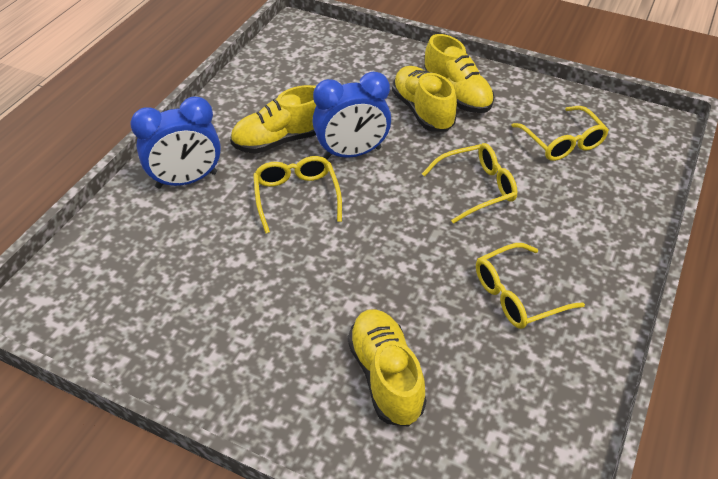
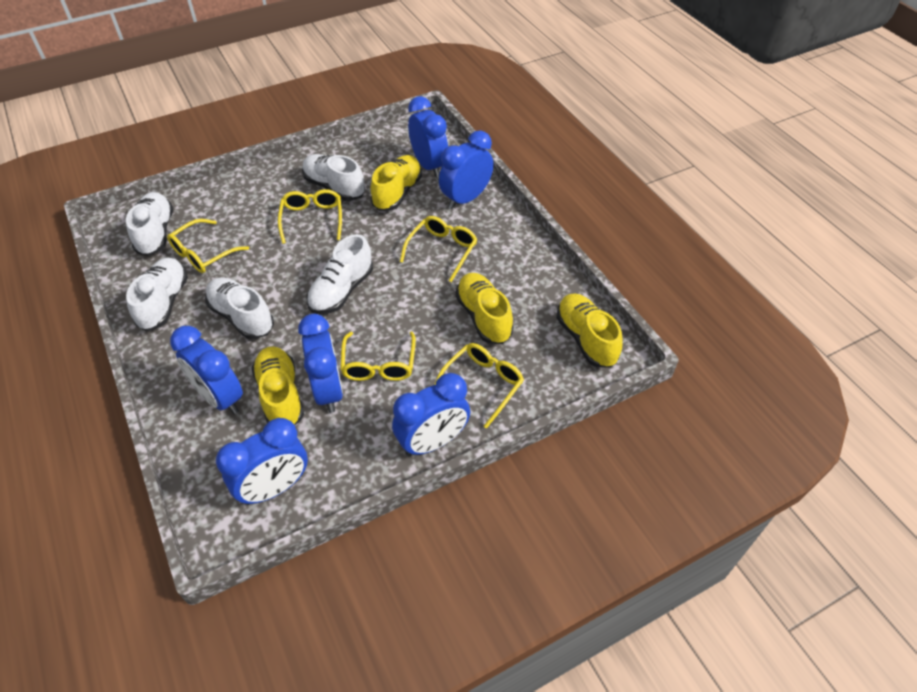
blue clock: [130,96,221,189] [312,72,391,159] = 2 -> [170,326,243,414] [216,418,308,505] [298,314,343,413] [392,373,470,456] [408,96,448,178] [439,130,494,209] = 6
white shoe: none = 0 -> [126,192,173,256] [126,258,188,331] [205,277,274,339] [302,154,365,201] [306,234,373,314] = 5
yellow glasses: [253,156,342,234] [422,143,517,224] [476,243,585,329] [511,106,609,161] = 4 -> [167,219,249,273] [278,189,342,244] [340,331,416,381] [400,216,477,282] [435,343,524,429] = 5

